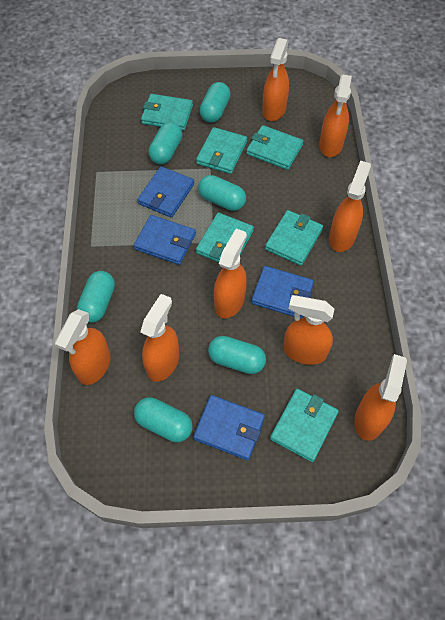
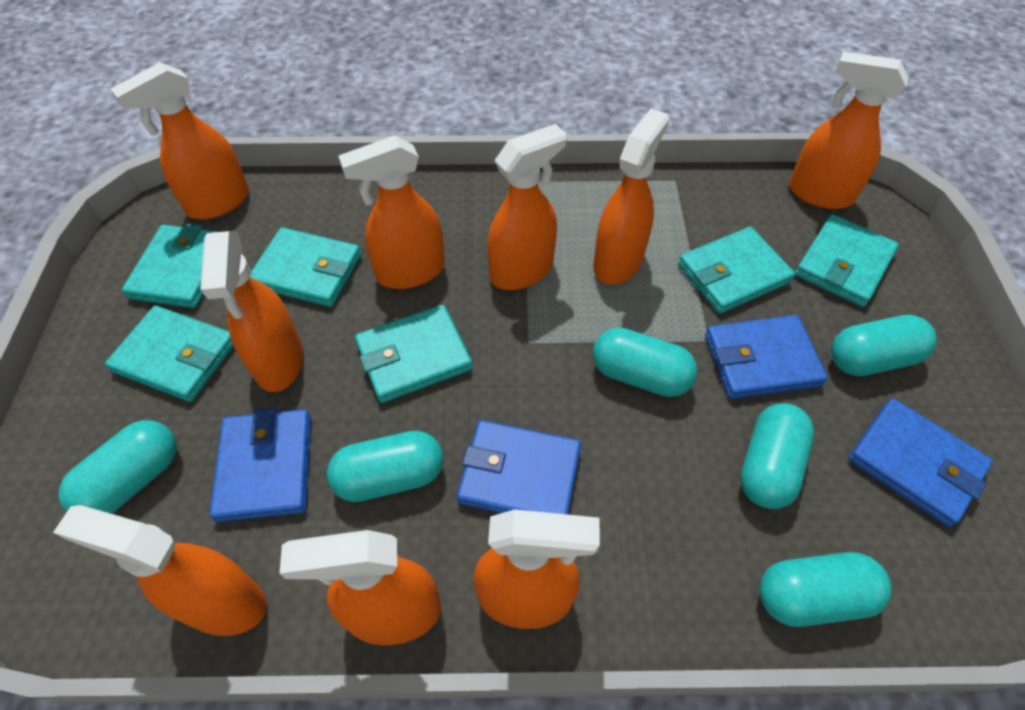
orange spray bottle: [55,309,111,385] [140,294,179,382] [214,229,247,318] [262,38,289,121] [283,295,334,365] [319,75,352,157] [329,160,371,252] [355,354,407,441] = 8 -> [53,505,266,636] [111,62,249,220] [200,231,303,392] [279,530,441,645] [338,135,445,289] [473,509,600,629] [487,124,567,290] [593,108,669,285] [789,52,909,209] = 9

